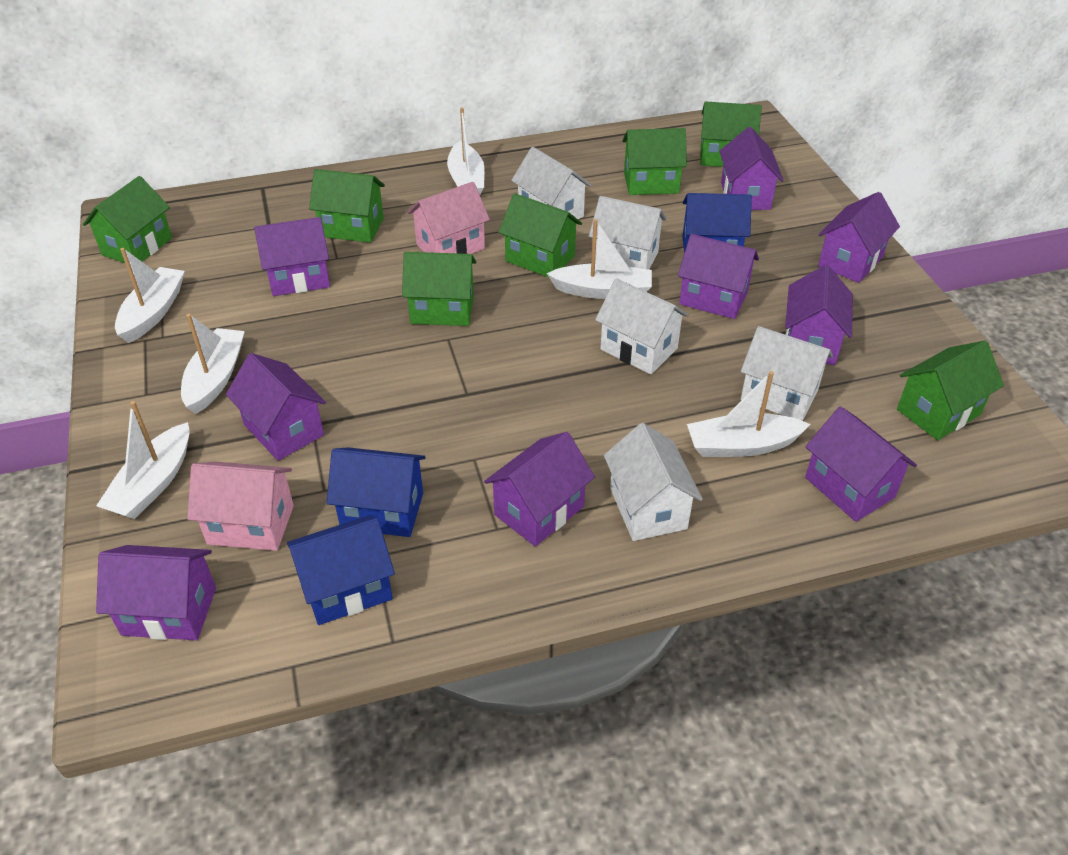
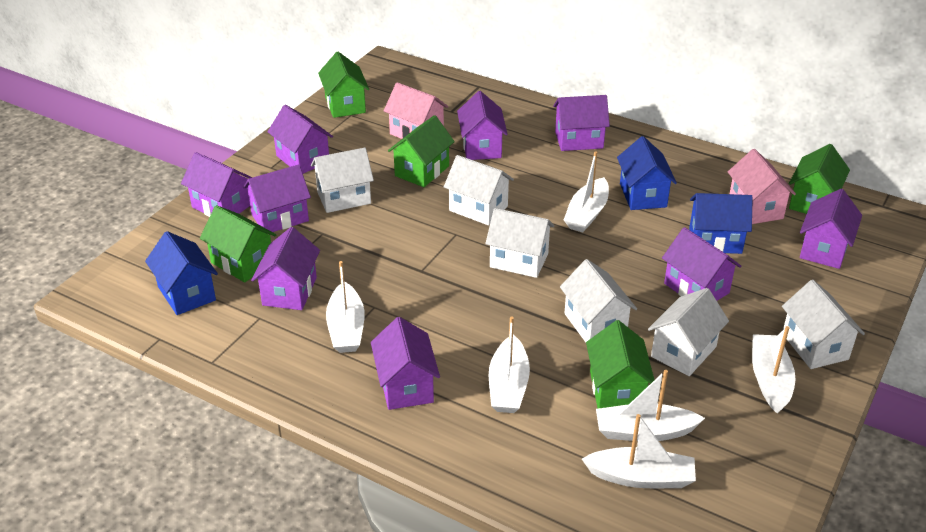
green house: [83,176,172,263] [309,169,385,243] [402,252,476,326] [498,193,582,278] [622,128,687,195] [700,101,762,167] [897,341,1004,440] = 7 -> [200,205,276,282] [318,52,369,118] [388,115,455,187] [586,320,654,409] [789,144,850,214] = 5
white house: [511,147,592,219] [589,196,667,269] [595,278,689,374] [604,423,703,541] [741,326,833,421] = 5 -> [311,148,374,213] [444,155,514,225] [485,208,554,278] [560,259,637,342] [648,288,729,376] [782,280,865,369] = 6

